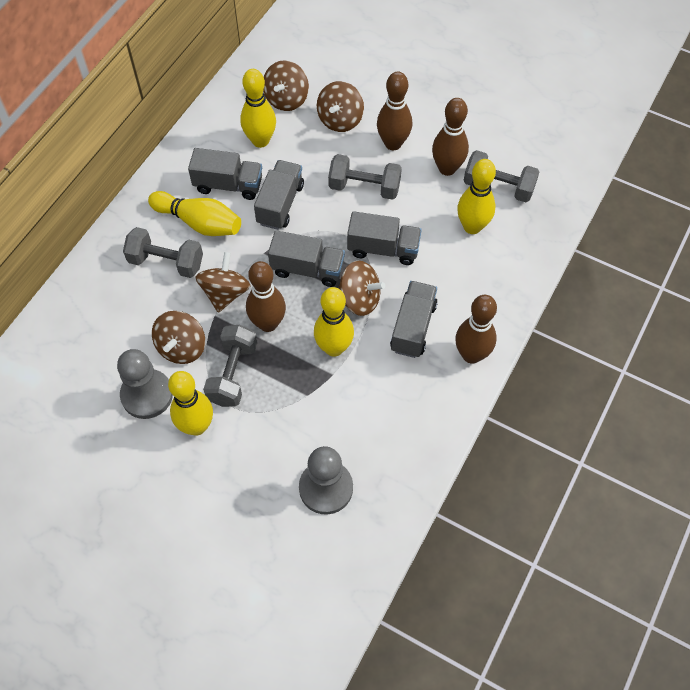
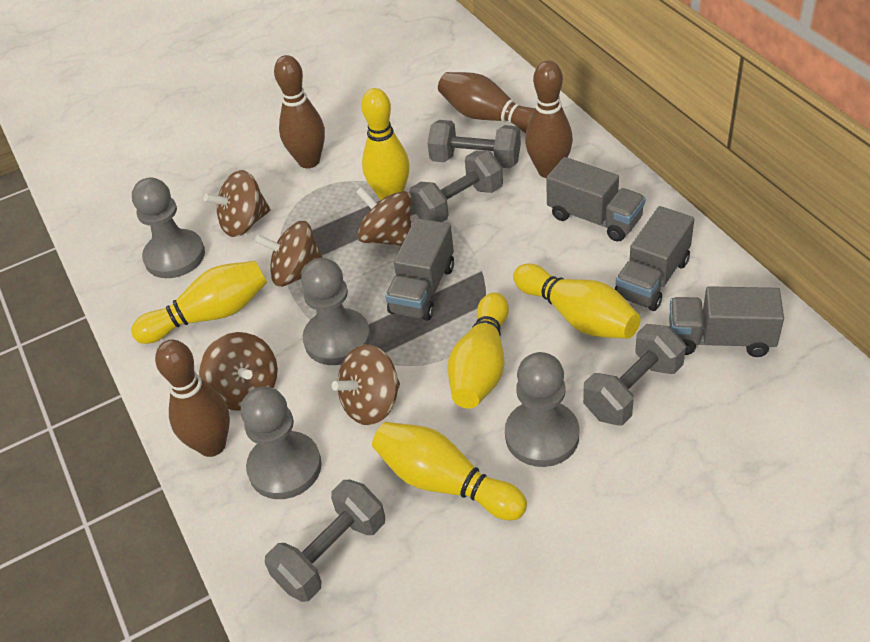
grey pawn: [117,349,173,419] [299,446,353,515] = 2 -> [132,177,205,278] [241,387,322,499] [301,258,371,365] [505,352,579,467] = 4
grey truck: [188,148,262,200] [254,160,304,230] [268,230,345,287] [347,211,422,265] [390,281,438,358] = 5 -> [385,218,454,321] [546,157,646,242] [615,206,694,311] [669,286,784,357] = 4

